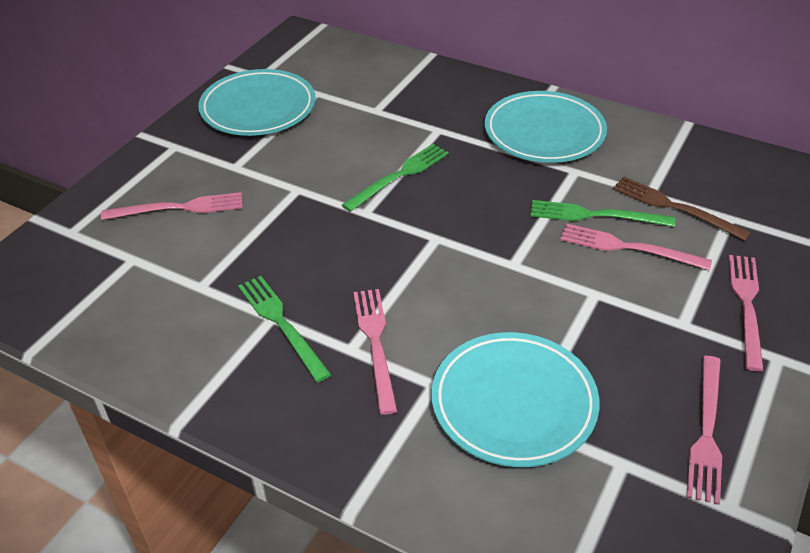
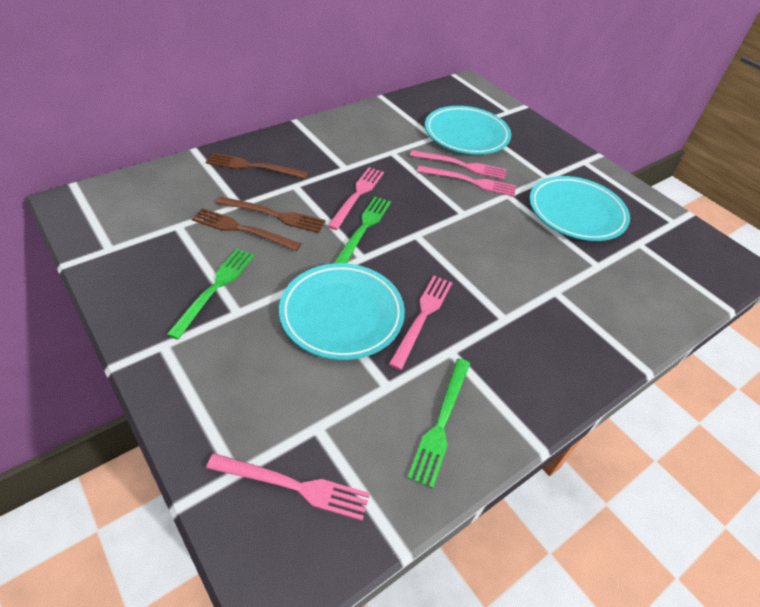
brown fork: [613,177,751,241] = 1 -> [192,208,301,251] [206,153,309,179] [216,196,325,233] = 3

